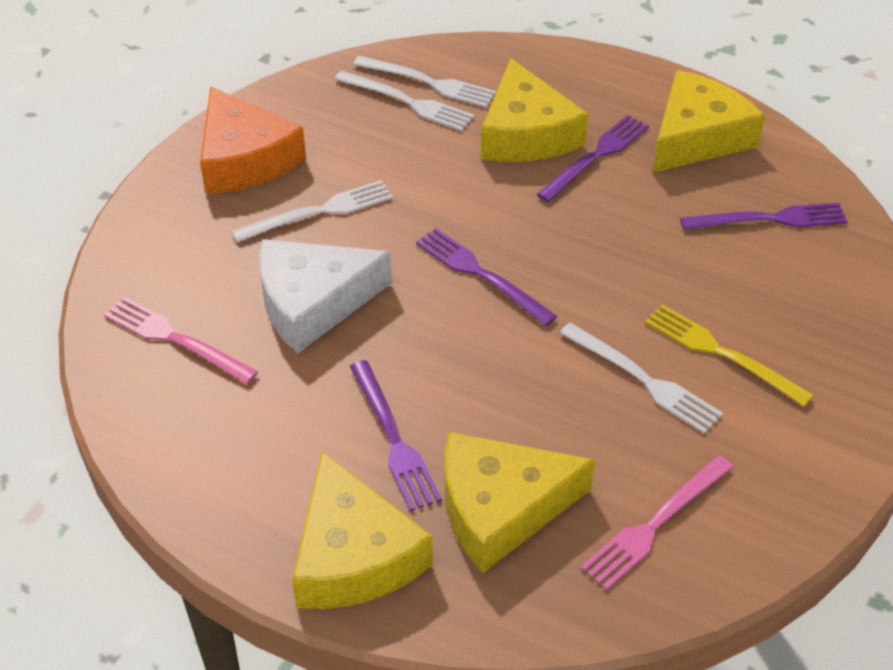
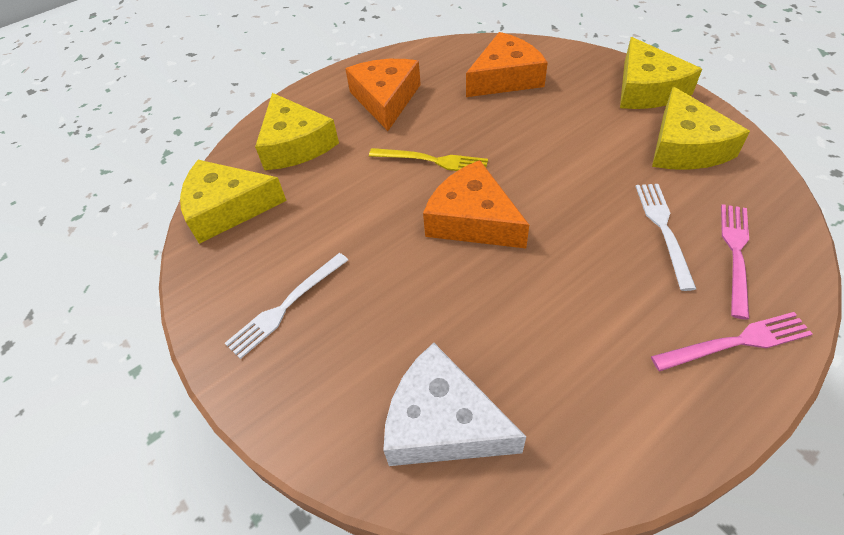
orange cheese: [200,86,306,194] = 1 -> [345,59,421,131] [423,160,529,248] [466,32,548,97] = 3
purple fork: [350,360,442,511] [416,228,557,326] [536,115,649,202] [680,203,848,230] = 4 -> none = 0
white fork: [231,180,393,243] [335,71,475,131] [353,56,496,108] [560,323,723,434] = 4 -> [225,253,348,359] [635,184,696,291] = 2

